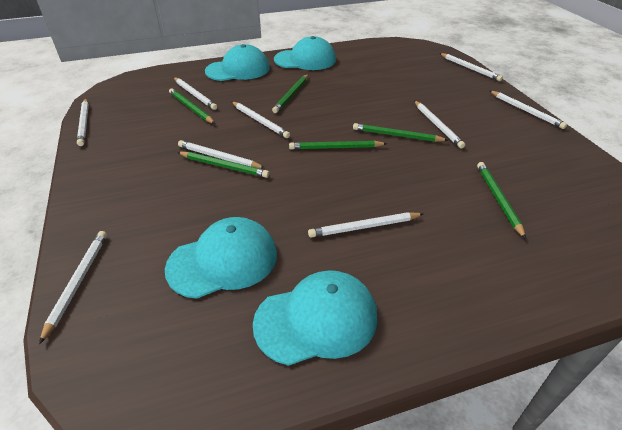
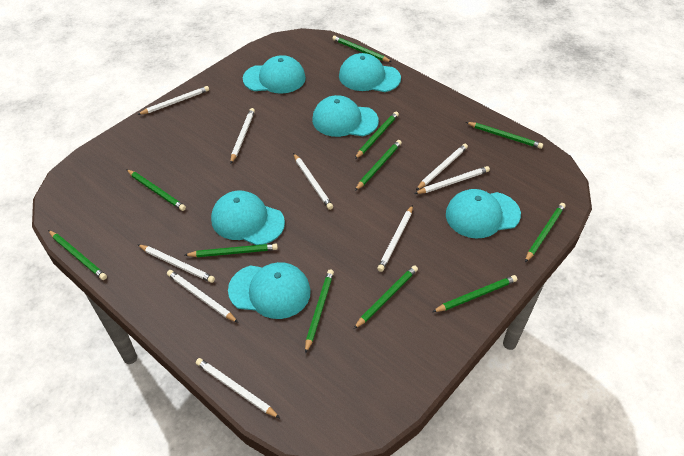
green pencil: [169,88,215,124] [177,152,270,178] [272,74,308,113] [289,141,387,150] [353,123,449,142] [477,162,526,239] = 6 -> [48,230,107,280] [126,169,186,211] [185,244,278,257] [305,270,334,354] [332,36,392,62] [354,265,418,329] [355,112,399,159] [355,140,402,191] [433,275,517,312] [466,122,543,149] [525,203,566,262] = 11
turquoise cap: [165,217,277,299] [205,44,270,81] [253,270,377,366] [274,36,336,70] = 4 -> [211,191,285,245] [228,262,311,319] [243,55,306,94] [312,95,379,137] [339,53,401,92] [446,189,521,239] = 6

